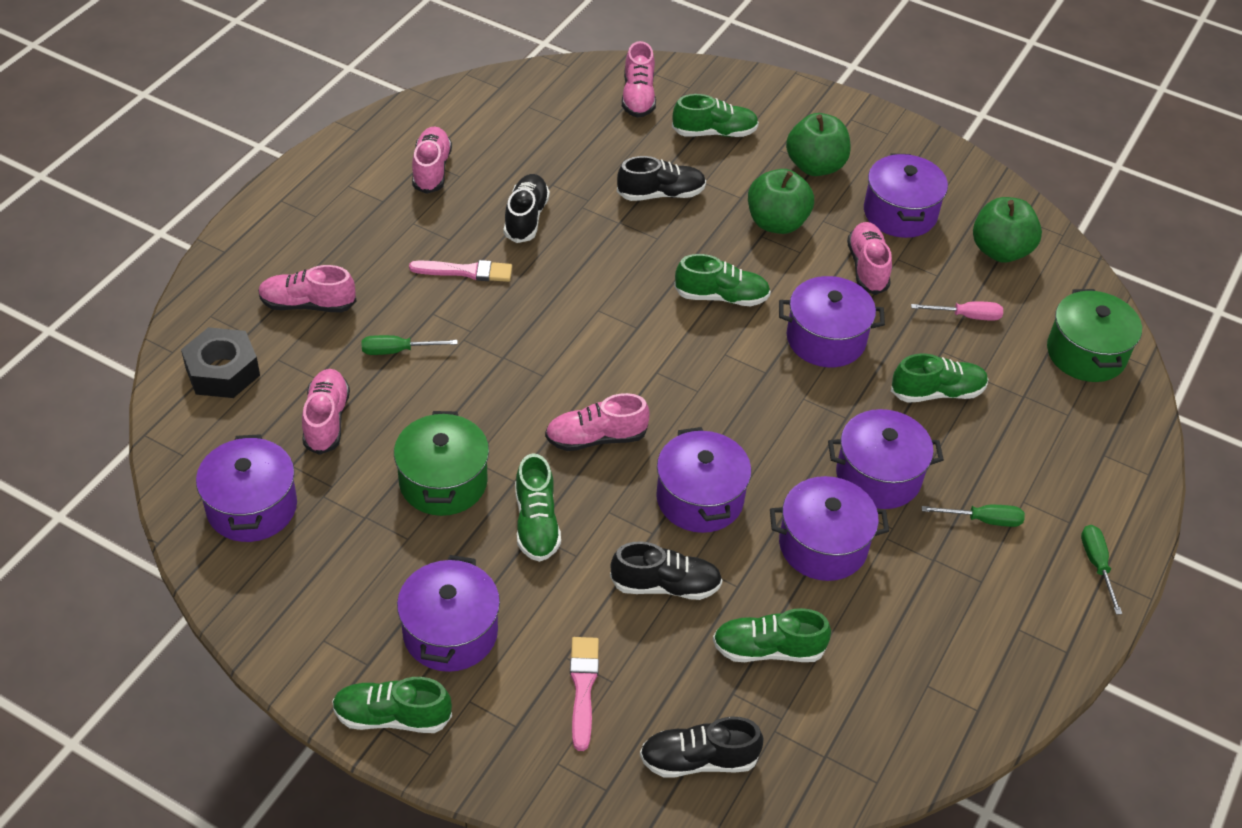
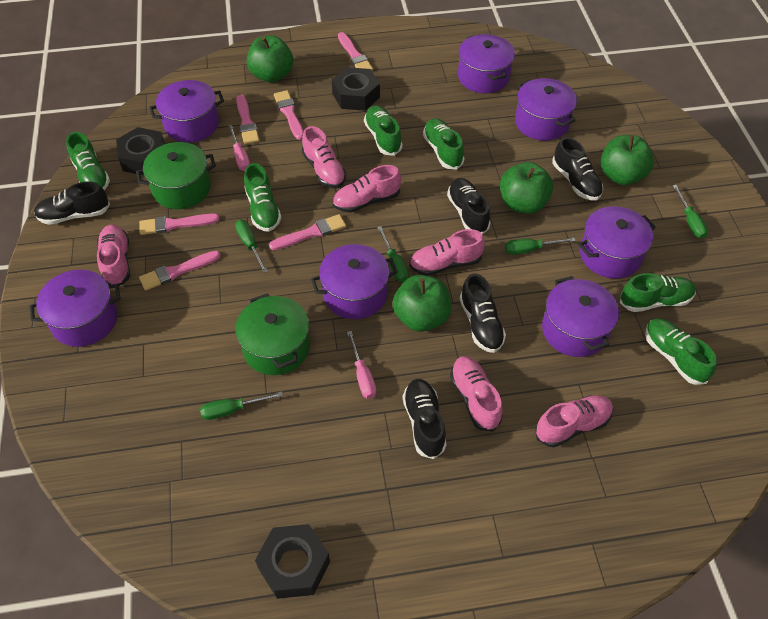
black nut: [181,327,260,398] = 1 -> [116,127,165,176] [255,524,330,599] [332,67,380,111] = 3
black shoe: [504,174,550,243] [610,541,723,600] [617,156,706,201] [640,716,763,778] = 4 -> [34,181,110,225] [403,379,447,459] [447,178,491,235] [460,274,506,353] [552,137,603,200] = 5
green apple: [748,169,814,234] [786,113,851,176] [973,197,1042,263] = 3 -> [247,35,293,83] [393,275,451,332] [500,162,553,214] [600,135,654,185] = 4
green screwdriver: [361,335,458,355] [921,505,1025,527] [1081,525,1122,615] = 3 -> [200,392,283,420] [235,220,268,273] [377,226,409,282] [505,238,576,255] [672,185,708,238] = 5
pink brush: [409,260,512,282] [570,637,599,751] = 2 -> [139,214,220,235] [139,251,221,291] [236,94,259,144] [269,214,346,250] [274,90,304,140] [338,32,373,71] = 6
pink screwdriver: [911,301,1003,321] = 1 -> [228,125,250,171] [347,331,376,399] = 2

